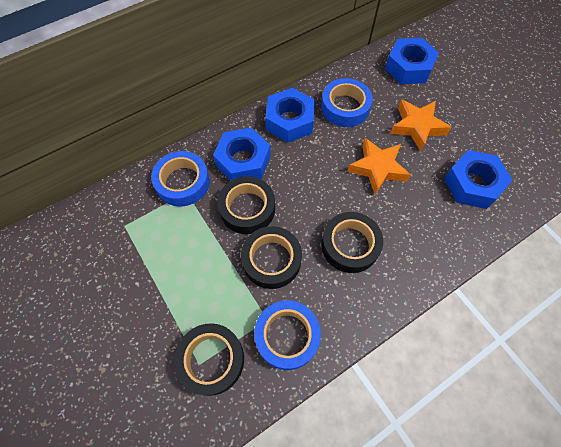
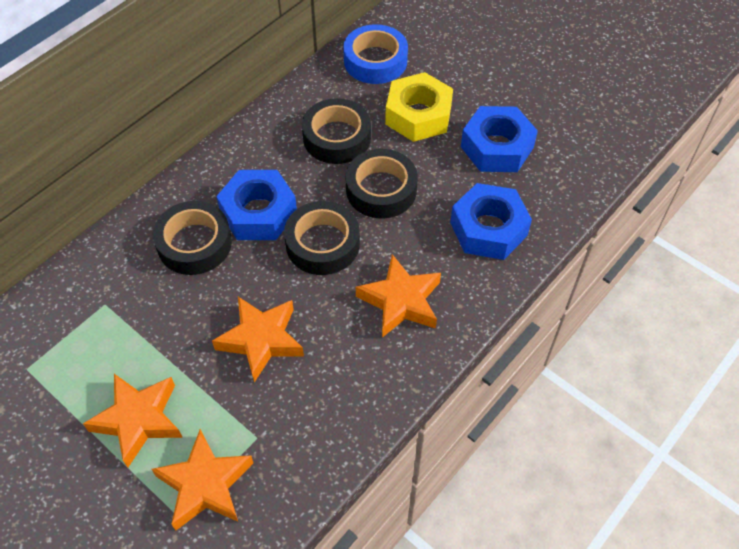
blue nut: [213,128,271,181] [265,88,315,143] [385,38,439,84] [444,150,513,209] = 4 -> [216,170,297,240] [450,183,532,260] [461,106,538,172] = 3
blue tape: [151,151,210,206] [254,300,321,370] [321,78,373,127] = 3 -> [343,24,408,84] = 1
orange star: [347,138,411,195] [390,100,452,151] = 2 -> [83,374,183,467] [151,429,253,531] [212,297,304,383] [356,254,441,338] = 4
yellow nut: none = 0 -> [385,72,453,142] = 1

